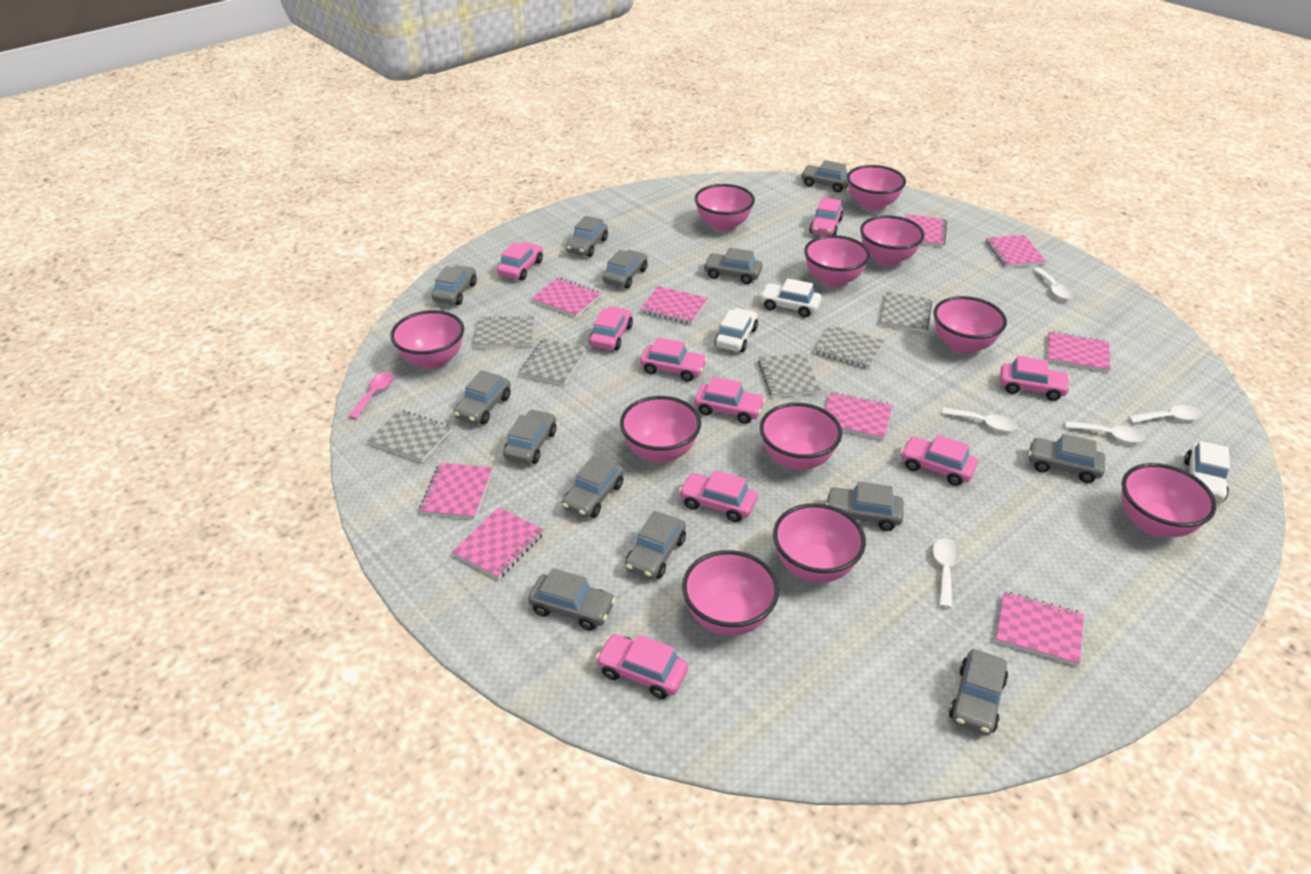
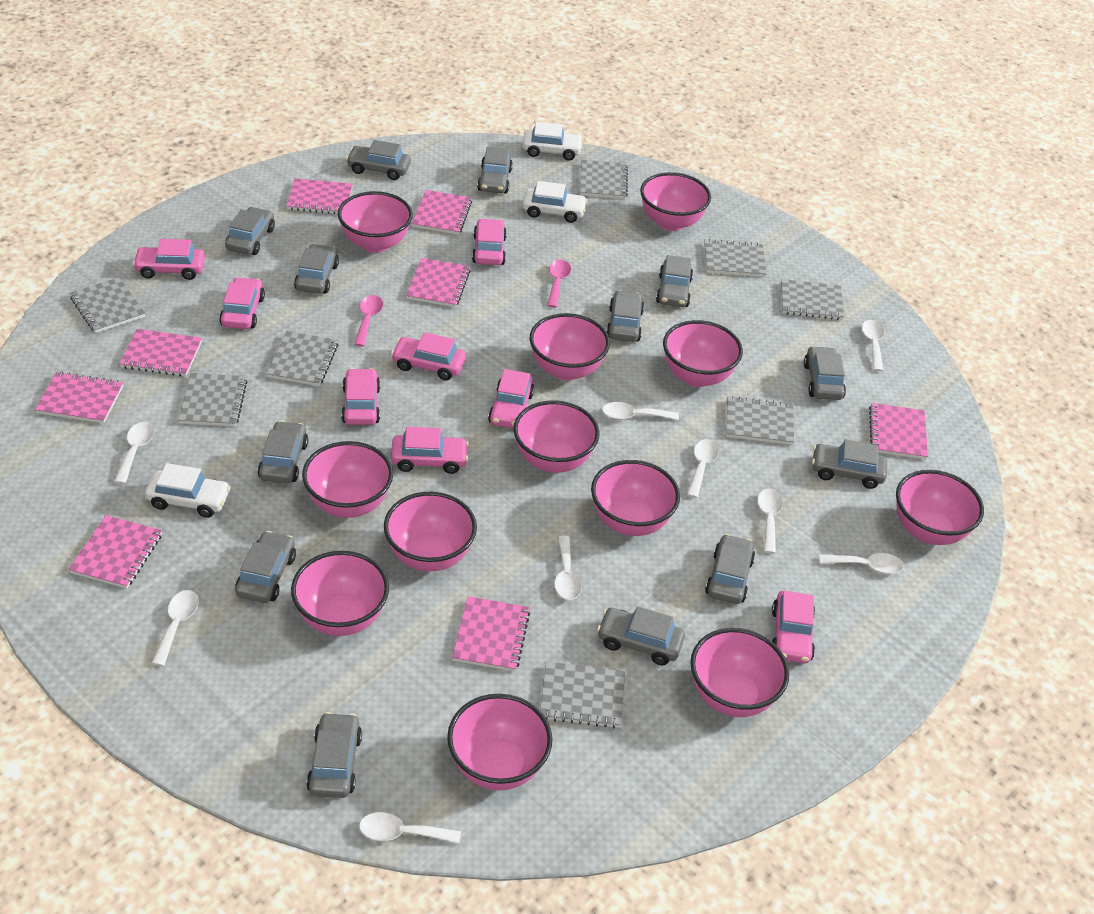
grey notebook: [368,410,452,462] [474,315,534,348] [519,339,586,385] [758,353,821,398] [814,325,884,369] [880,292,932,332] = 6 -> [69,277,145,333] [178,373,247,427] [266,331,338,386] [540,661,625,728] [580,160,628,199] [704,239,767,277] [726,396,794,445] [781,279,844,320] = 8
pink bowl: [390,310,464,369] [620,396,701,463] [682,550,779,636] [695,184,755,232] [760,403,842,470] [773,503,866,583] [804,235,870,287] [847,165,906,211] [860,215,925,266] [933,296,1007,354] [1122,463,1217,537] = 11 -> [291,551,389,636] [302,441,393,518] [338,191,413,253] [384,492,477,572] [447,694,552,790] [513,400,600,473] [529,313,610,381] [591,460,680,536] [640,172,711,231] [663,320,743,387] [690,628,789,717] [896,470,984,545] = 12
pink car: [497,242,543,280] [589,306,633,350] [596,634,688,699] [640,337,707,382] [679,470,757,522] [694,376,765,424] [809,197,843,235] [900,435,978,486] [1000,356,1071,401] = 9 -> [133,239,205,280] [219,277,265,329] [341,368,380,425] [391,332,466,380] [391,427,469,474] [472,218,507,265] [488,369,534,429] [772,591,815,664] = 8
pink notebook: [419,463,492,519] [452,507,544,580] [532,278,601,317] [641,286,708,325] [825,392,893,440] [905,214,947,247] [986,235,1046,268] [995,591,1084,666] [1047,331,1111,372] = 9 -> [35,372,123,423] [69,515,162,589] [119,329,202,376] [287,178,353,214] [406,258,471,307] [412,190,472,235] [452,596,530,672] [869,403,928,460] = 8
pink spoon: [348,372,394,419] = 1 -> [354,295,383,347] [547,260,571,308] = 2
white spoon: [932,538,960,608] [942,408,1017,432] [1033,267,1073,299] [1065,421,1145,443] [1128,405,1202,423] = 5 -> [114,422,155,484] [152,590,199,666] [359,812,461,844] [554,536,582,600] [602,402,679,420] [687,439,719,498] [757,489,783,554] [819,553,904,574] [862,320,884,371] = 9

